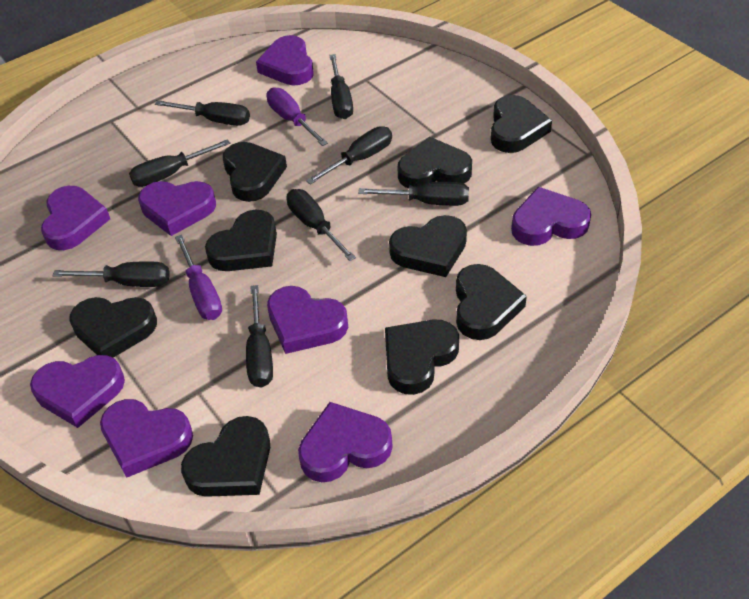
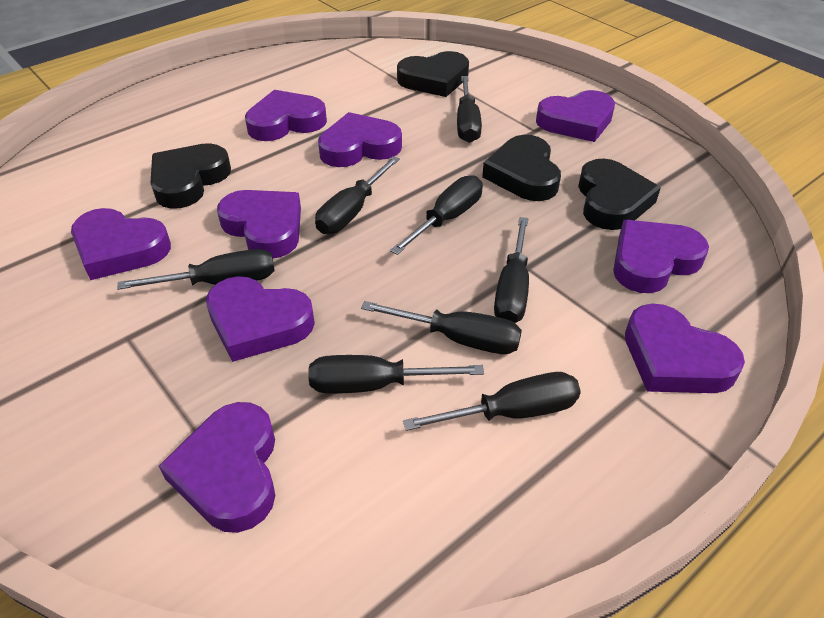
black heart: [69,297,157,358] [181,416,270,497] [205,210,277,271] [223,142,287,202] [385,320,459,395] [389,215,467,277] [397,137,472,188] [456,264,527,340] [491,95,552,153] = 9 -> [150,143,231,209] [397,51,469,97] [482,135,561,201] [578,158,661,230] = 4
purple heart: [30,355,125,428] [41,186,110,250] [100,399,193,478] [138,181,216,236] [256,35,314,85] [267,286,348,354] [298,402,393,482] [511,187,591,246] = 8 -> [71,208,171,280] [159,402,275,533] [206,276,315,362] [217,190,301,258] [245,90,327,141] [318,112,402,167] [536,90,615,142] [613,220,709,293] [625,304,745,393] = 9
purple screwdriver: [175,235,222,320] [266,88,328,146] = 2 -> none = 0

